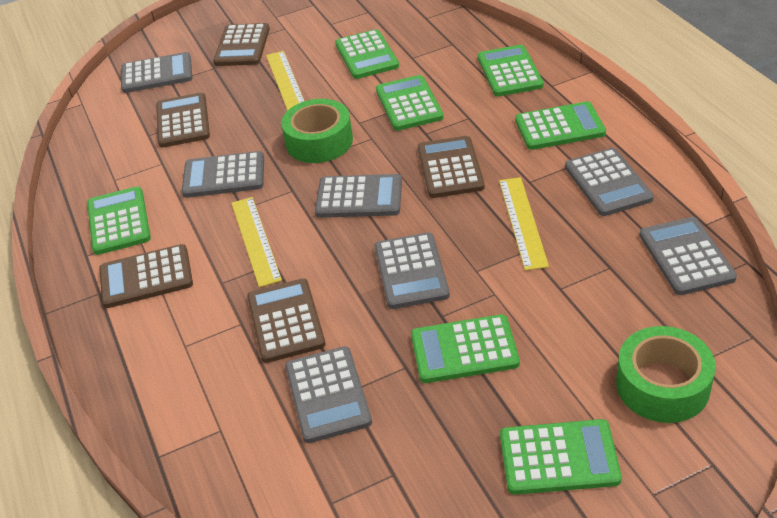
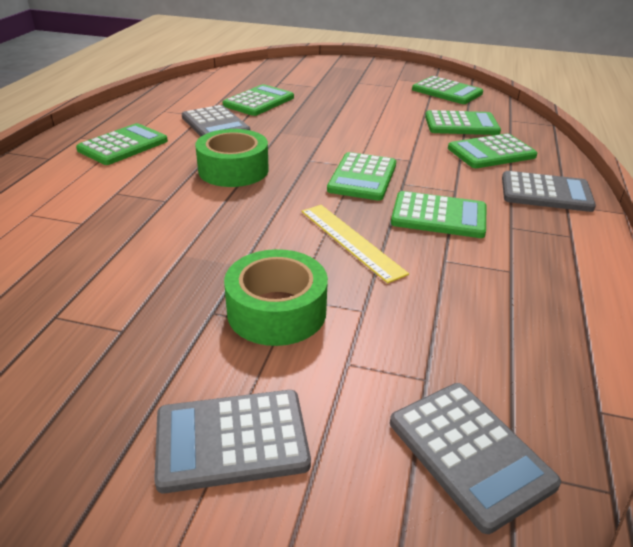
brown calculator: [99,244,193,308] [156,93,210,148] [213,23,270,66] [247,278,326,363] [418,136,485,198] = 5 -> none = 0
grey calculator: [121,52,193,93] [182,151,264,198] [285,346,372,443] [315,174,402,218] [374,233,450,309] [565,148,654,216] [639,217,737,295] = 7 -> [154,390,311,493] [182,105,250,136] [390,383,561,534] [502,171,596,212] = 4
yellow ruler: [231,197,282,287] [266,51,304,111] [499,177,549,270] = 3 -> [302,205,409,283] = 1

